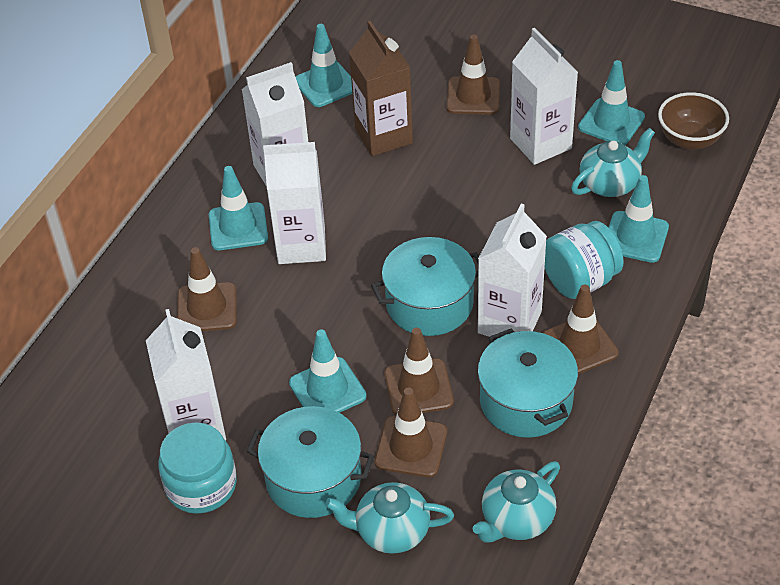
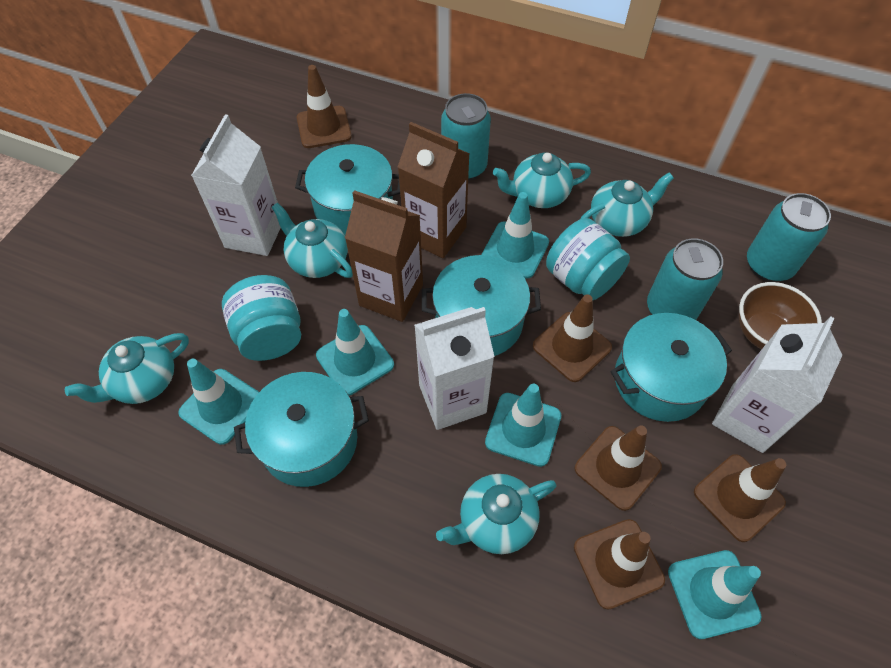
brown carton: [349,21,413,156] = 1 -> [345,190,423,322] [398,122,470,258] = 2
turquoise can: none = 0 -> [441,93,491,181] [647,238,723,320] [747,193,831,282] = 3
turquoise pot: [246,406,374,518] [371,237,479,336] [478,329,578,438] = 3 -> [234,372,369,487] [295,144,400,235] [422,255,541,356] [611,313,732,422] = 4
turquoise teapot: [325,482,454,554] [473,461,560,542] [571,128,655,197] = 3 -> [65,333,189,404] [272,203,353,278] [436,474,557,554] [493,153,591,208] [580,173,674,237] = 5
white carton: [146,309,226,440] [242,62,308,187] [263,142,326,264] [478,204,547,337] [510,28,578,165] = 5 -> [191,114,281,256] [414,307,495,430] [712,316,843,453] = 3

